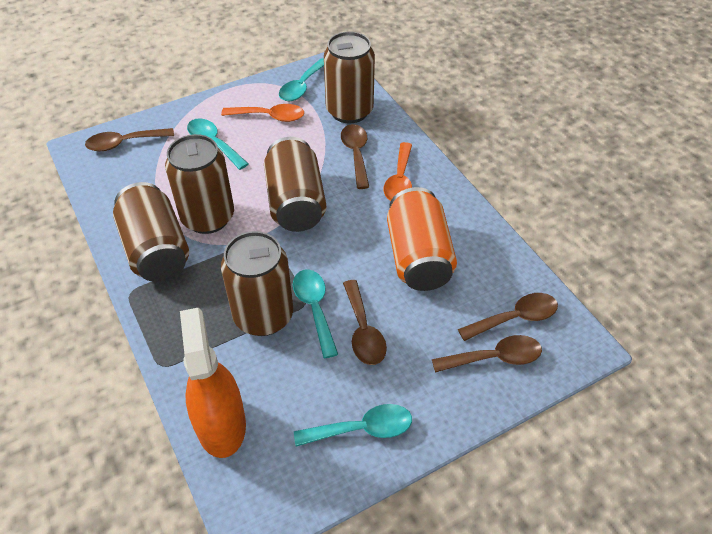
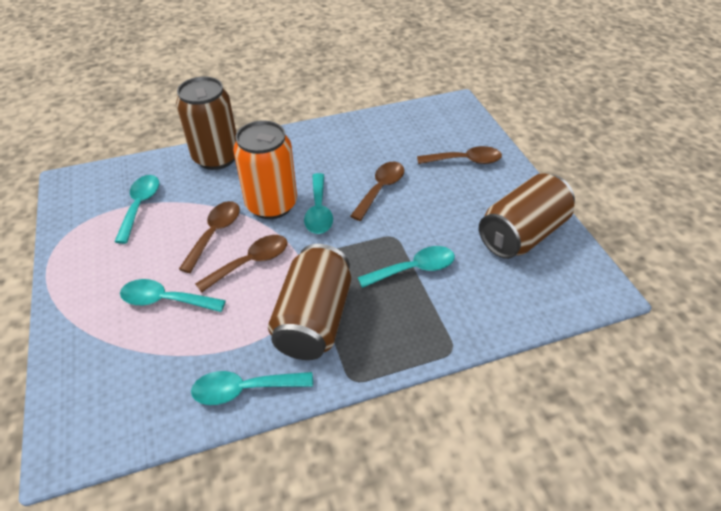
brown can: [113,182,189,282] [165,134,234,234] [221,231,293,336] [264,137,326,232] [324,31,375,123] = 5 -> [176,77,236,170] [268,244,351,360] [479,173,575,259] = 3
brown spoon: [85,128,174,151] [341,124,369,189] [343,280,387,365] [432,335,542,373] [458,293,558,341] = 5 -> [179,201,240,273] [195,235,288,293] [350,162,404,221] [417,146,502,164] = 4
orange spoon: [221,104,304,122] [384,142,412,201] = 2 -> none = 0
orange spray bottle: [180,308,246,458] = 1 -> none = 0
turquoise spoon: [187,118,249,170] [279,59,324,101] [293,269,338,358] [294,404,412,447] = 4 -> [114,175,159,244] [120,279,226,312] [191,371,313,405] [304,173,333,234] [358,246,455,288] = 5

